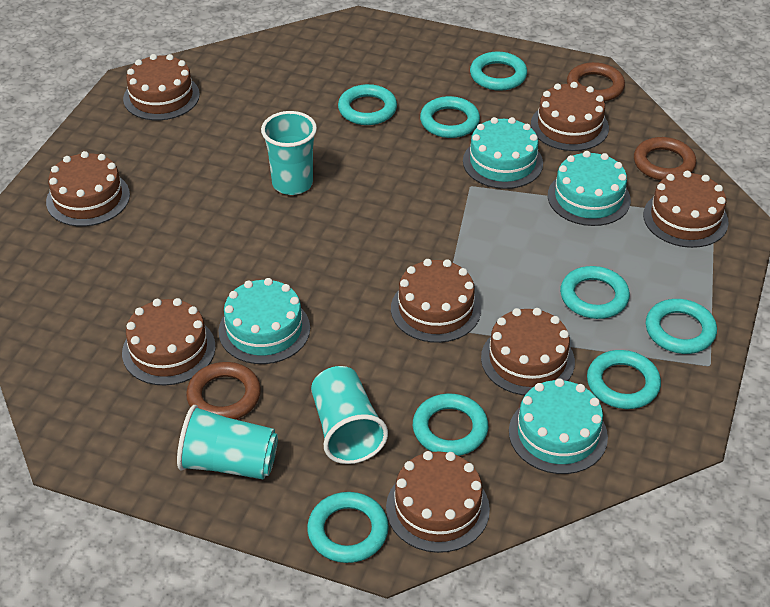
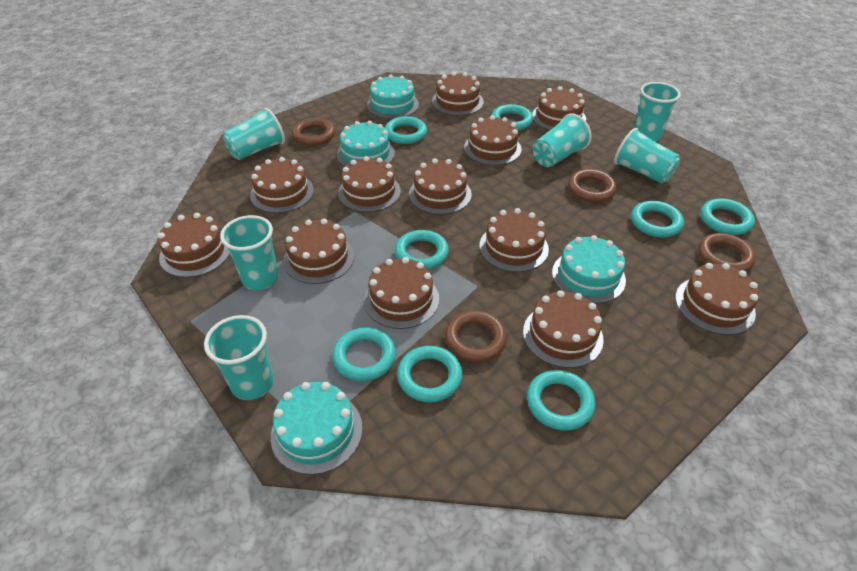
brown cake: [46,151,130,227] [122,298,216,386] [123,54,200,120] [386,451,490,553] [391,259,481,343] [481,308,575,395] [531,82,609,151] [643,171,729,248] = 8 -> [158,213,230,277] [250,157,314,213] [283,219,354,284] [338,156,401,212] [364,257,439,329] [409,158,472,215] [432,72,484,116] [464,115,522,165] [479,208,549,272] [523,290,604,368] [532,86,586,130] [675,263,759,335] = 12
brown ring: [186,362,261,419] [567,62,625,102] [634,137,696,181] = 3 -> [292,118,335,146] [445,311,507,362] [568,169,617,202] [698,233,756,272] = 4
turquoise cup: [177,405,278,479] [261,111,317,195] [311,366,388,464] = 3 -> [204,315,274,400] [220,215,279,290] [223,108,285,160] [532,114,592,167] [614,128,681,184] [634,82,681,142] = 6

